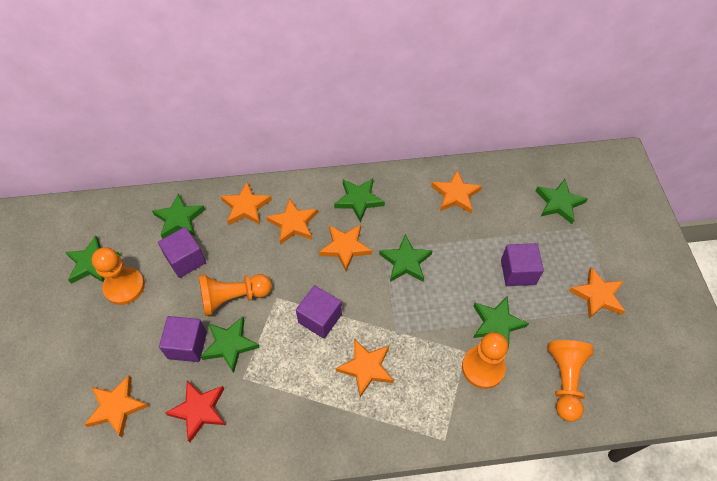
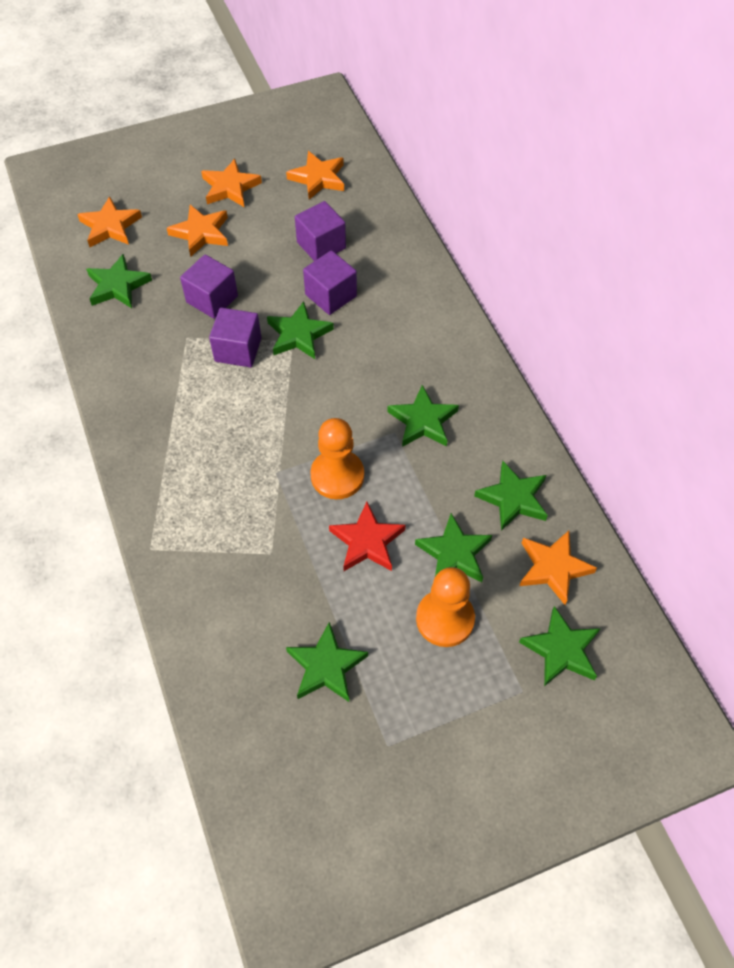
orange pawn: [92,247,145,305] [199,274,272,316] [462,332,508,389] [548,340,594,422] = 4 -> [310,418,364,499] [416,567,475,647] = 2
orange star: [84,375,149,437] [221,182,272,225] [266,198,318,245] [319,225,372,271] [336,339,394,397] [431,170,482,213] [569,267,625,319] = 7 -> [77,196,142,247] [167,205,228,256] [201,159,262,207] [286,151,344,200] [519,531,597,605] = 5

